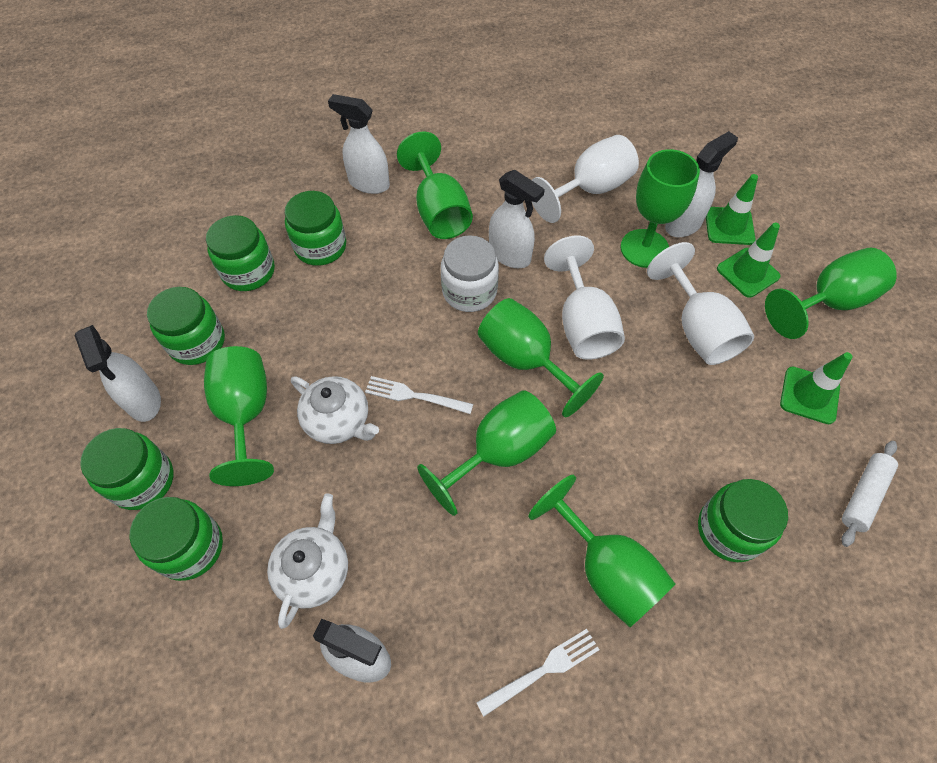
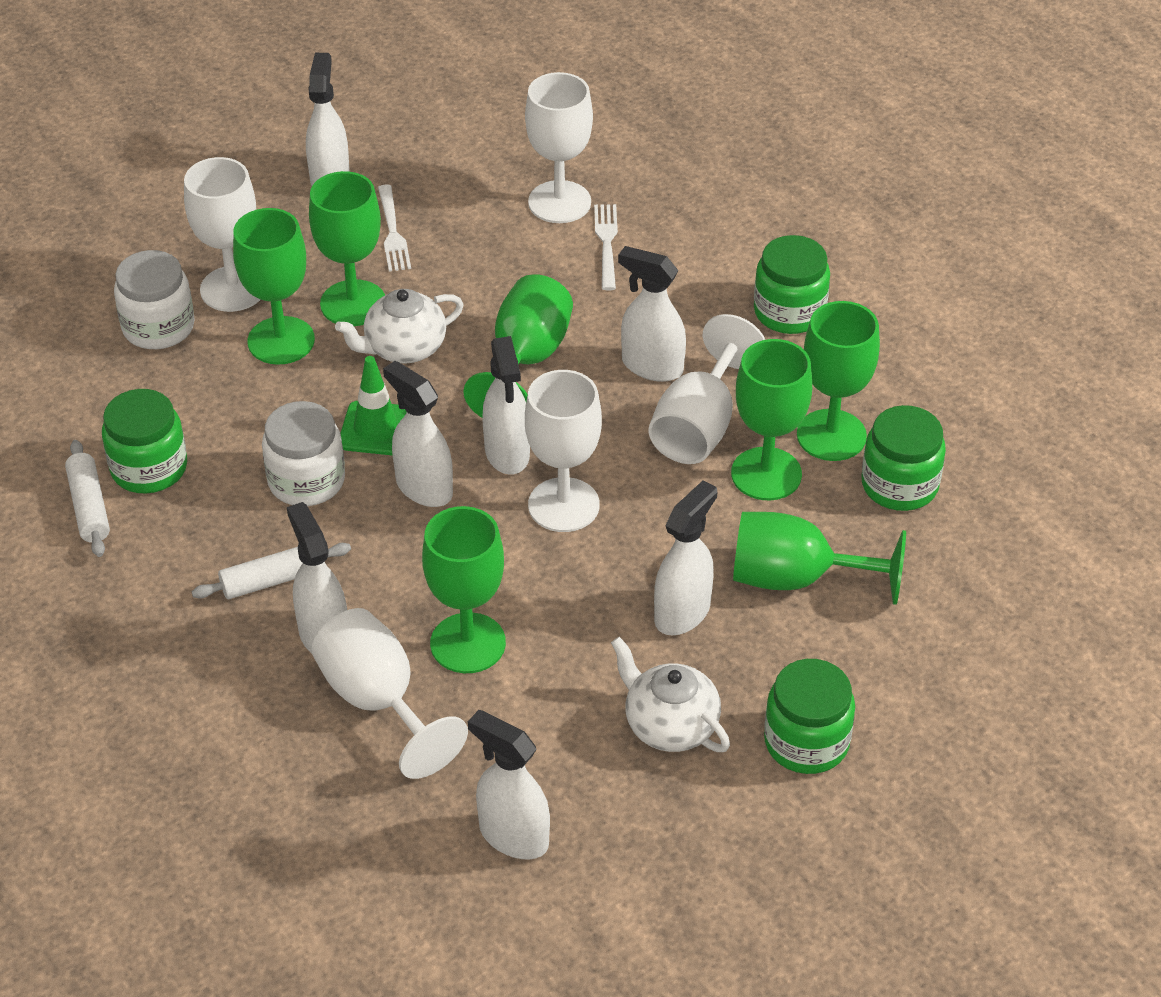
green jar: [80,428,174,510] [129,497,223,581] [147,287,225,365] [206,215,275,291] [285,191,346,266] [698,479,788,562] = 6 -> [102,389,187,493] [754,235,830,334] [764,659,855,774] [861,405,946,511] = 4
green traffic cone: [706,174,758,245] [717,223,781,298] [780,352,852,424] = 3 -> [340,356,407,456] = 1
white goblet: [532,135,639,223] [544,236,625,360] [647,242,754,365] = 3 -> [184,157,261,312] [312,608,468,779] [525,72,593,223] [525,370,602,532] [648,314,765,464] = 5
white jar: [441,235,499,312] = 1 -> [114,250,195,349] [262,401,345,506] = 2
white rolling pin: [842,441,898,547] = 1 -> [65,440,110,557] [192,543,351,599] = 2
white spray bottle: [75,325,161,422] [313,619,391,682] [328,94,390,194] [489,170,545,268] [665,131,738,237] = 5 -> [287,502,347,653] [306,53,350,186] [383,361,453,507] [468,710,550,860] [482,336,530,475] [618,246,686,382] [654,480,717,636] = 7

